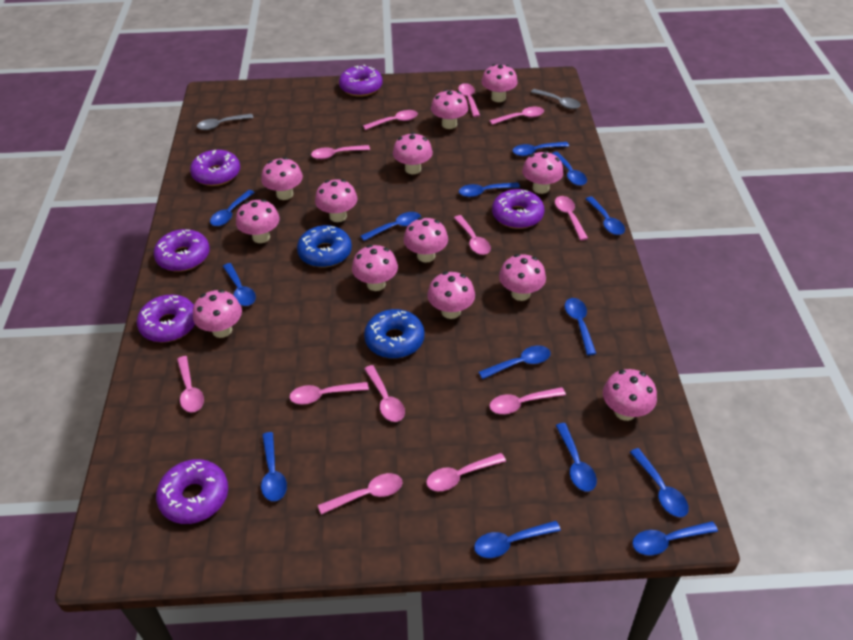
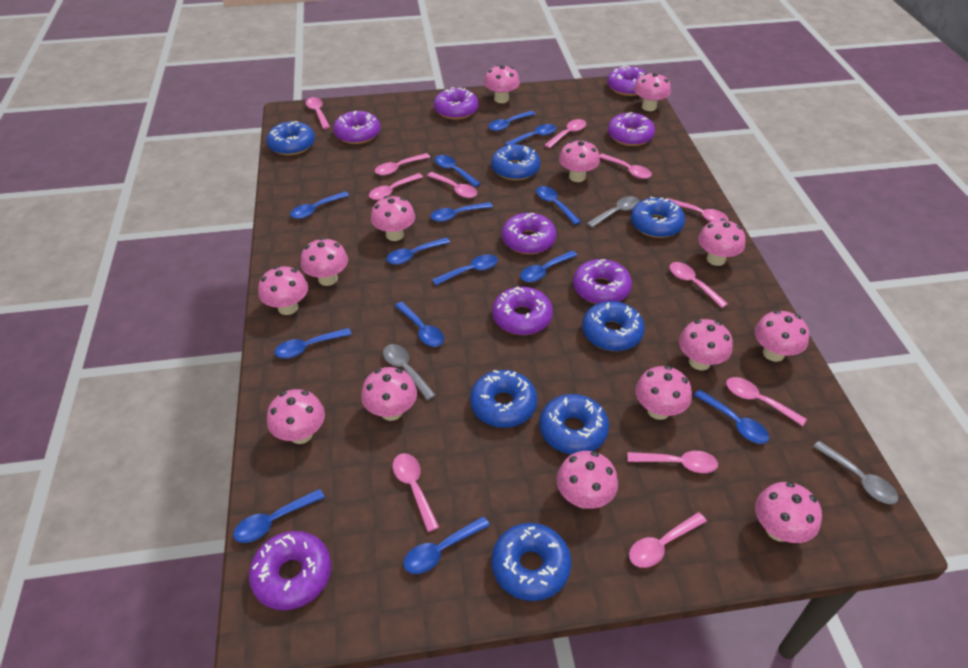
blue donut: [297,225,352,267] [364,309,424,359] = 2 -> [266,121,315,156] [470,370,538,428] [491,145,540,180] [491,523,571,601] [539,394,609,454] [582,301,645,351] [631,197,685,238] = 7
grey spoon: [197,114,254,130] [531,89,581,109] = 2 -> [383,344,436,400] [587,196,640,228] [813,441,898,504] = 3
pink mushroom: [193,290,242,338] [236,199,280,243] [261,157,303,200] [315,179,357,222] [352,245,398,291] [393,132,433,174] [404,217,448,263] [427,271,475,319] [431,89,468,129] [481,64,518,102] [499,254,546,301] [522,151,564,194] [603,369,657,421] = 13 -> [258,266,308,315] [267,389,325,444] [301,238,348,286] [361,367,417,421] [371,196,415,241] [484,64,520,103] [557,451,618,509] [559,140,600,182] [634,73,671,111] [635,366,692,420] [679,319,733,370] [698,218,745,266] [755,310,809,362] [755,482,822,543] = 14
purple donut: [137,295,195,342] [154,229,210,272] [156,459,228,524] [190,150,240,186] [339,65,383,97] [492,189,544,229] = 6 -> [249,531,331,610] [333,111,380,144] [434,87,478,120] [492,287,553,335] [502,213,557,254] [573,259,632,304] [607,65,647,96] [608,112,655,146] = 8

